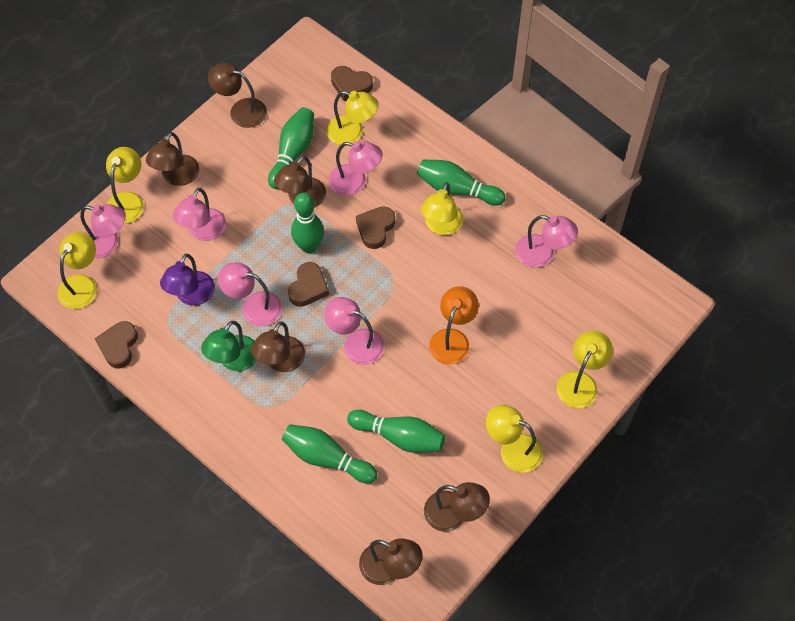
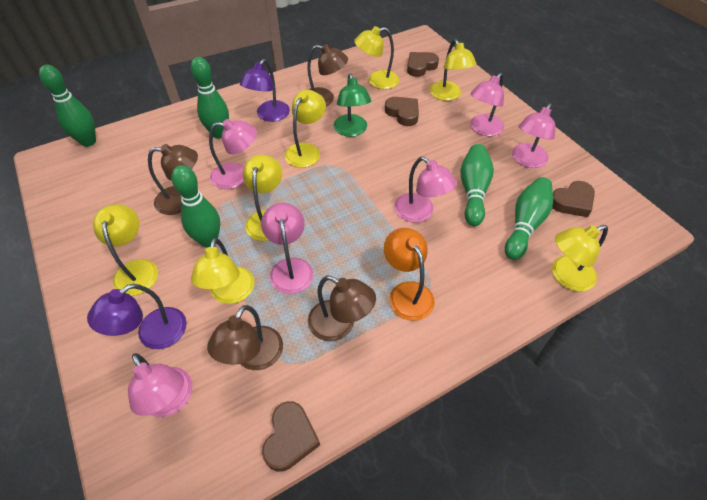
brown lamp: [146,132,199,186] [208,63,267,128] [251,322,305,372] [274,156,326,208] [359,538,423,585] [424,482,490,532] = 6 -> [148,144,198,215] [207,305,283,370] [307,44,348,106] [308,276,376,341] = 4
purple lamp: [160,254,215,306] = 1 -> [87,284,187,349] [240,59,290,122] = 2
yellow lamp: [57,232,97,309] [106,147,144,224] [326,91,379,145] [421,182,463,235] [486,404,543,473] [557,330,613,408] = 6 -> [93,204,158,296] [191,238,254,304] [243,155,282,241] [285,90,326,168] [354,26,399,89] [430,39,477,101] [552,225,608,292] = 7

